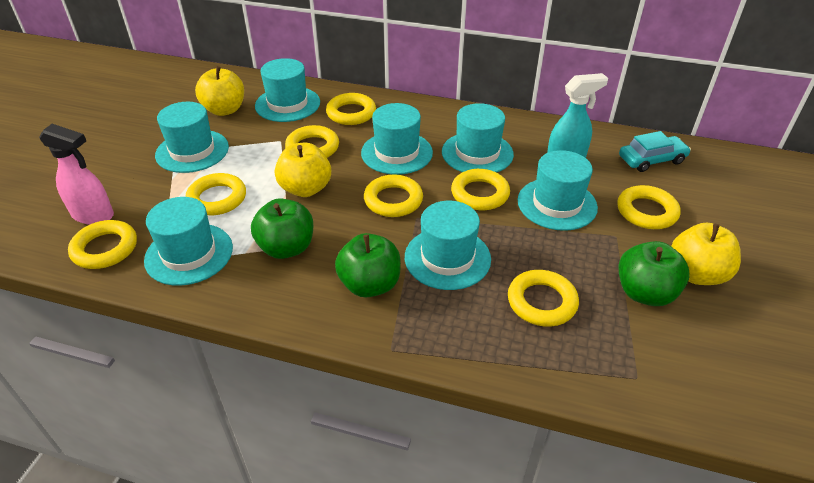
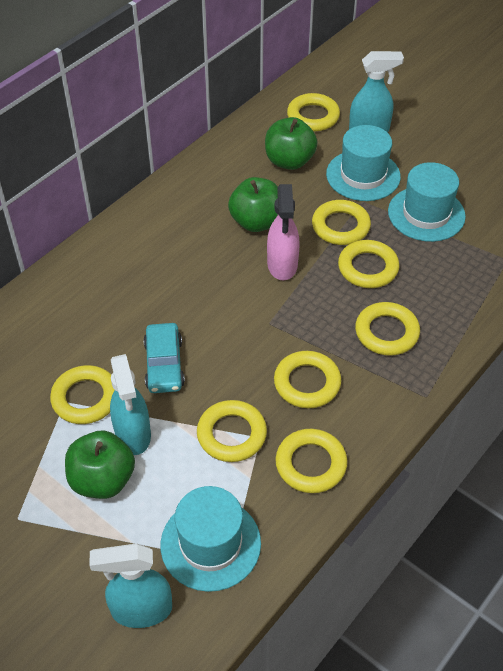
turquoise hat: [144,197,233,286] [155,102,229,173] [255,58,320,122] [361,103,433,175] [405,201,491,290] [442,103,514,173] [517,150,598,231] = 7 -> [160,486,261,592] [326,125,401,201] [388,162,466,242] = 3
turquoise spray bottle: [547,73,608,158] = 1 -> [90,543,172,628] [110,354,151,455] [349,51,404,133] = 3
yellow apple: [195,66,244,116] [275,143,331,197] [671,223,741,285] = 3 -> none = 0

